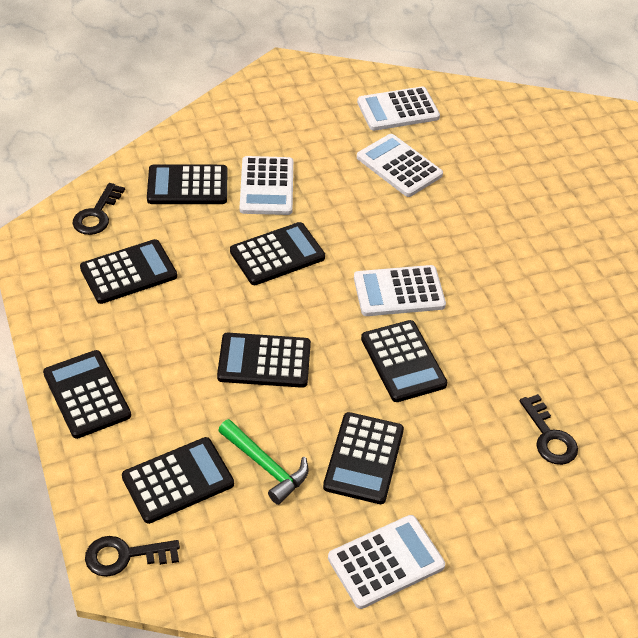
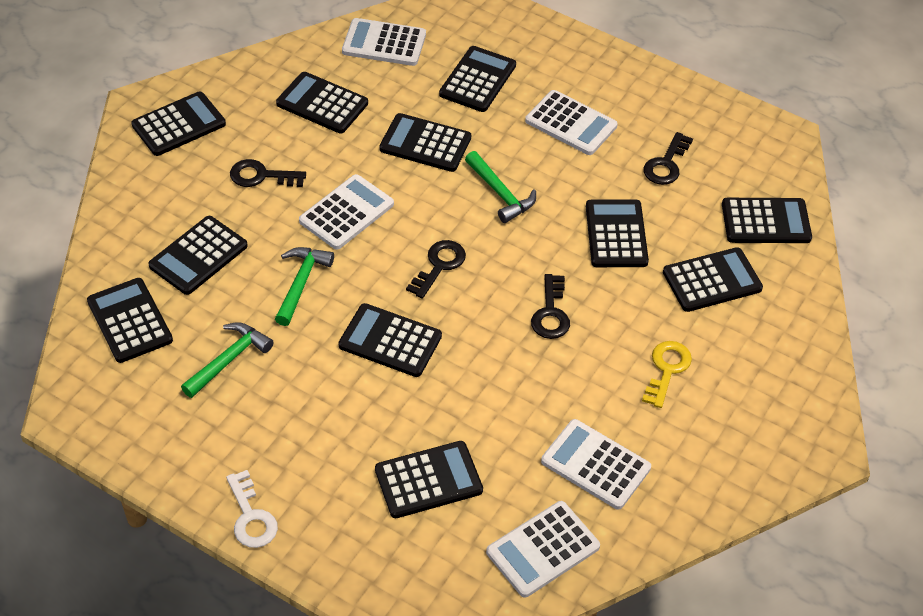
black calculator: [43,350,131,439] [80,239,177,304] [122,437,234,524] [147,164,227,204] [217,333,311,388] [230,222,325,285] [323,412,404,504] [361,320,447,402] = 8 -> [87,278,173,363] [131,91,226,156] [148,216,248,295] [276,72,368,133] [338,303,442,377] [375,441,483,518] [379,113,471,172] [439,46,516,112] [586,200,649,267] [663,247,763,312] [722,198,812,243] = 11
black key: [73,183,125,235] [85,536,180,577] [519,394,578,465] = 3 -> [230,159,306,187] [406,240,466,299] [531,274,570,339] [643,132,693,185] = 4
green hammer: [218,419,309,505] = 1 -> [181,322,274,398] [275,247,334,326] [465,151,536,223] = 3
white key: none = 0 -> [226,470,278,548] = 1
yellow key: none = 0 -> [642,341,692,408] = 1

